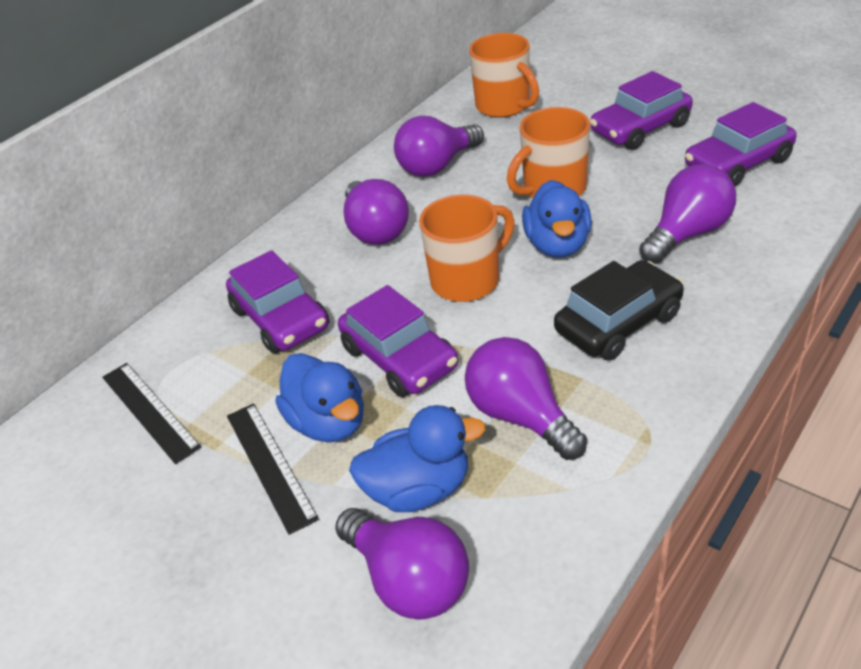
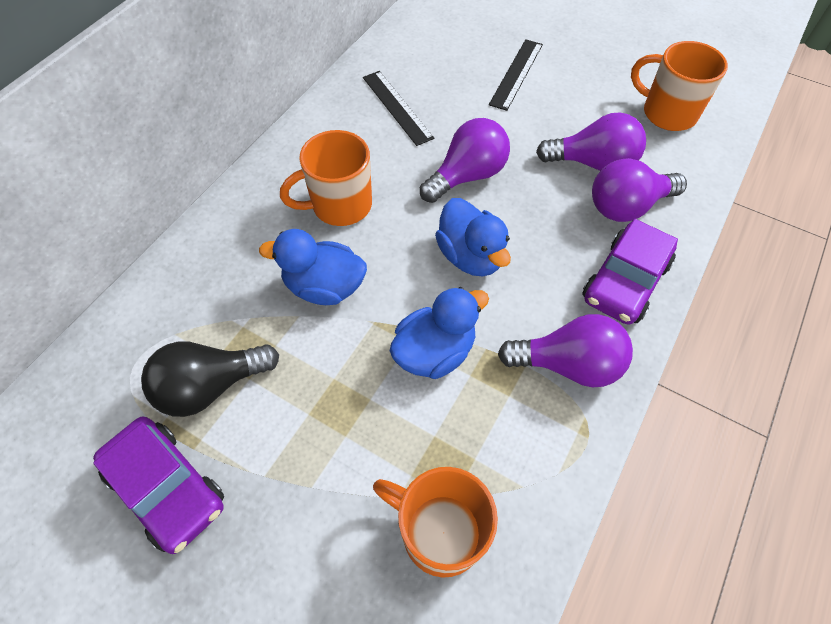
black car: [554,260,684,361] = 1 -> none = 0
black light bulb: none = 0 -> [141,341,279,417] = 1
purple car: [226,250,329,354] [338,285,458,397] [590,71,693,150] [685,102,796,186] = 4 -> [93,417,224,554] [582,219,678,325] = 2
purple light bulb: [335,508,469,620] [343,179,409,244] [394,116,484,177] [465,337,587,460] [639,164,736,264] = 5 -> [420,118,510,203] [498,314,633,387] [536,112,646,171] [592,158,687,222] = 4

